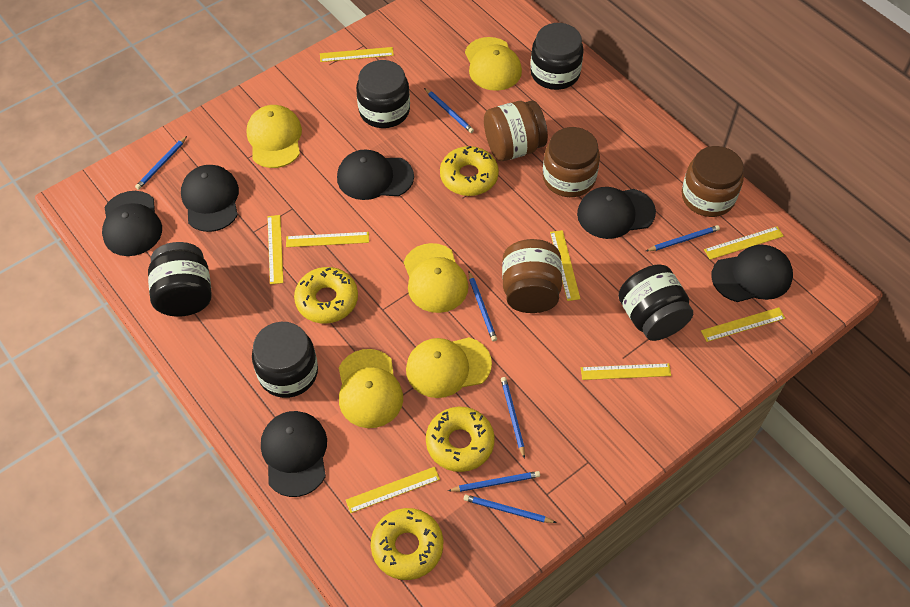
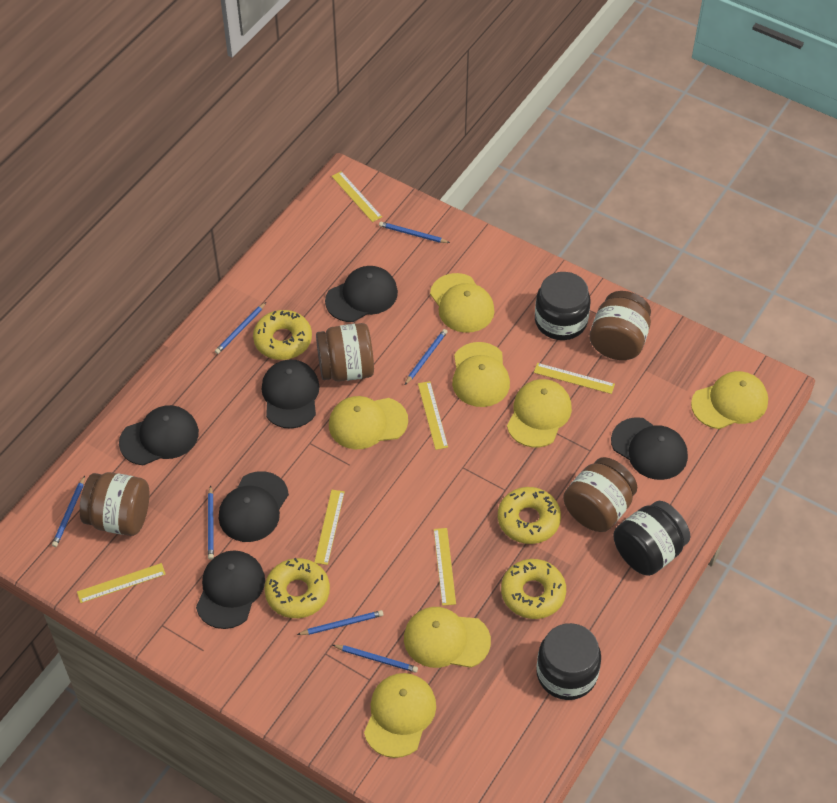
black jar: [148,242,212,317] [252,322,318,398] [356,60,410,128] [530,23,584,90] [618,264,693,341] = 5 -> [535,272,591,340] [536,623,601,700] [614,501,690,576] = 3
yellow cap: [247,105,302,168] [339,349,403,428] [404,243,468,313] [406,337,492,398] [465,37,522,91] = 5 -> [329,396,408,449] [364,673,436,758] [404,607,491,668] [430,273,495,333] [452,342,510,407] [507,379,572,448] [691,371,768,429] = 7
yellow ruler: [267,215,283,284] [286,232,369,247] [320,47,394,62] [346,467,440,513] [550,230,580,301] [581,363,671,380] [701,307,785,342] [704,226,784,260] = 8 -> [77,563,166,603] [315,490,345,565] [332,171,382,222] [418,381,448,450] [434,528,456,606] [534,363,615,394] = 6

